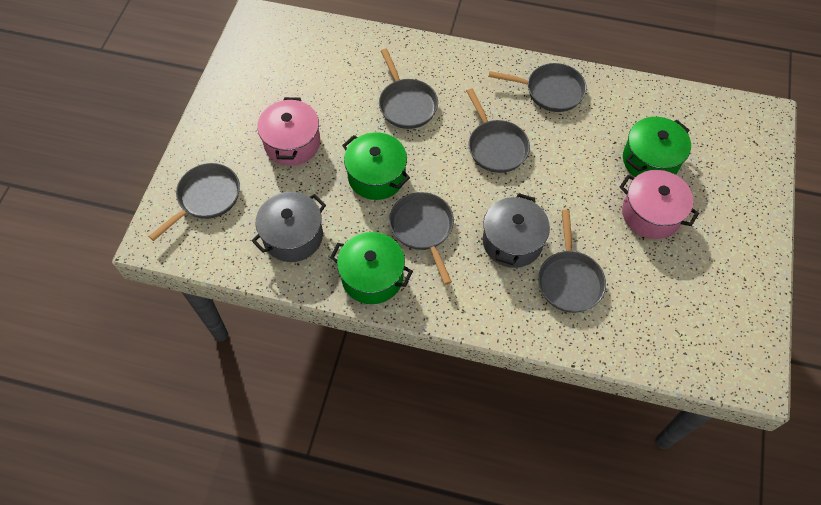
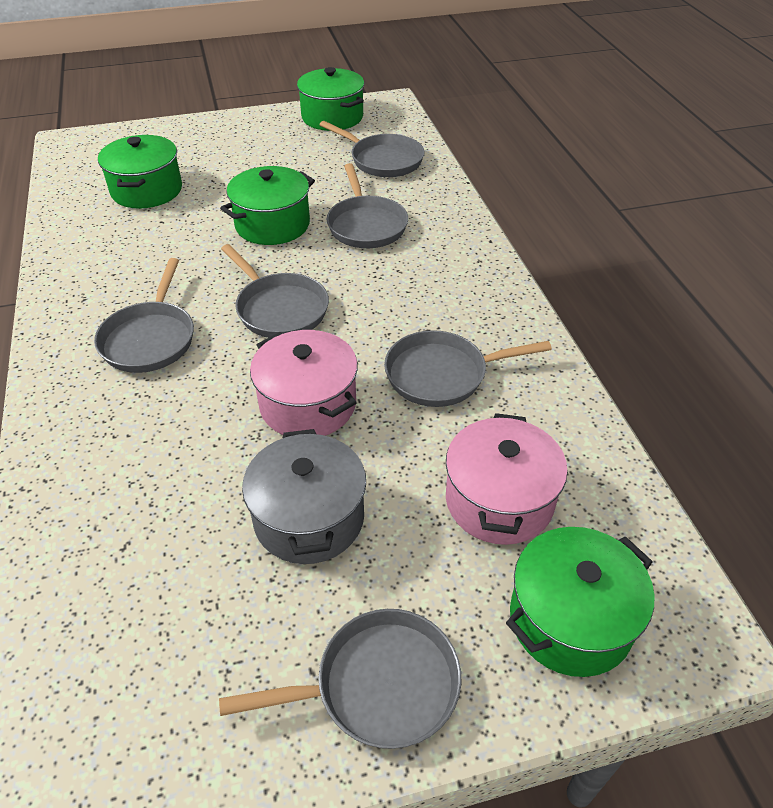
green pot: [330,232,413,304] [342,132,410,200] [623,117,691,177] = 3 -> [98,135,182,209] [220,166,315,245] [297,67,364,131] [506,527,654,677] = 4
grey pot: [252,192,326,262] [483,193,550,268] = 2 -> [242,429,366,564] = 1

